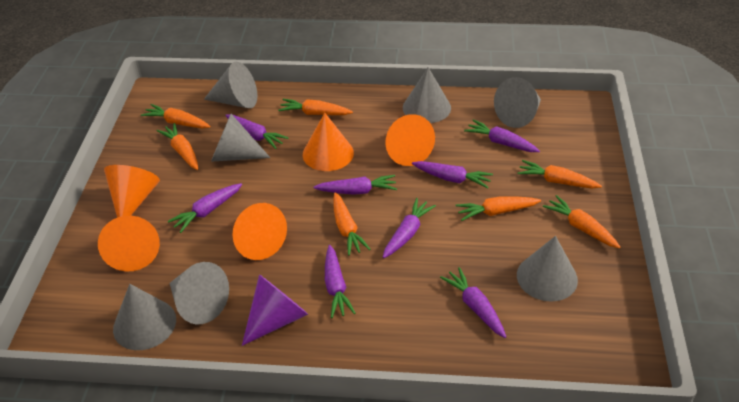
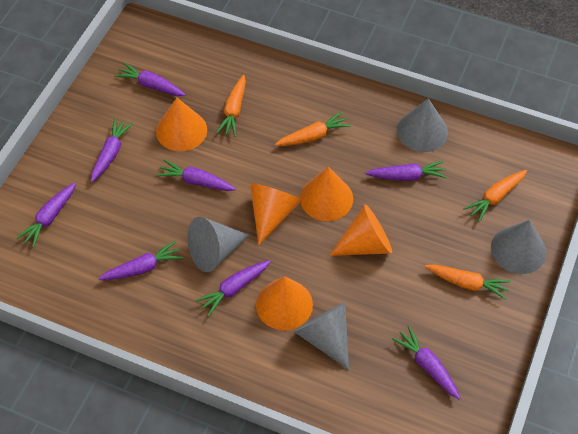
grey cone: [113,284,176,350] [170,262,229,324] [204,62,257,108] [211,114,271,162] [403,67,451,123] [494,77,541,128] [517,236,578,302] = 7 -> [187,217,249,272] [294,303,349,370] [397,98,448,152] [491,220,546,274] = 4
orange carrot: [141,104,210,128] [157,123,198,170] [278,99,353,115] [333,192,370,256] [456,196,541,221] [517,160,602,188] [543,195,620,248] = 7 -> [216,75,246,137] [275,111,351,146] [425,264,511,300] [463,170,527,222] = 4
purple cone: [242,274,308,346] = 1 -> none = 0

